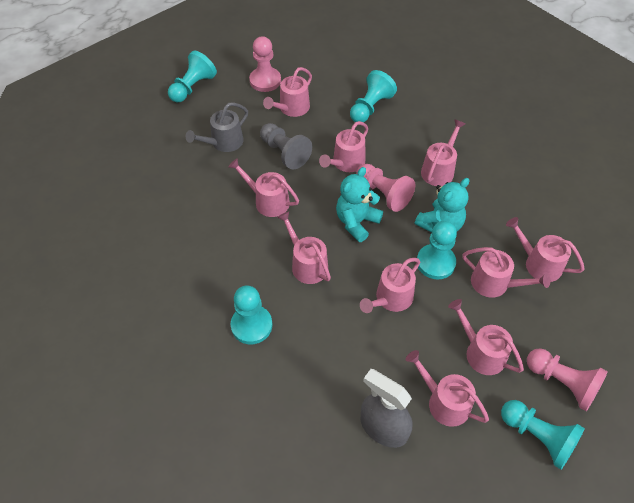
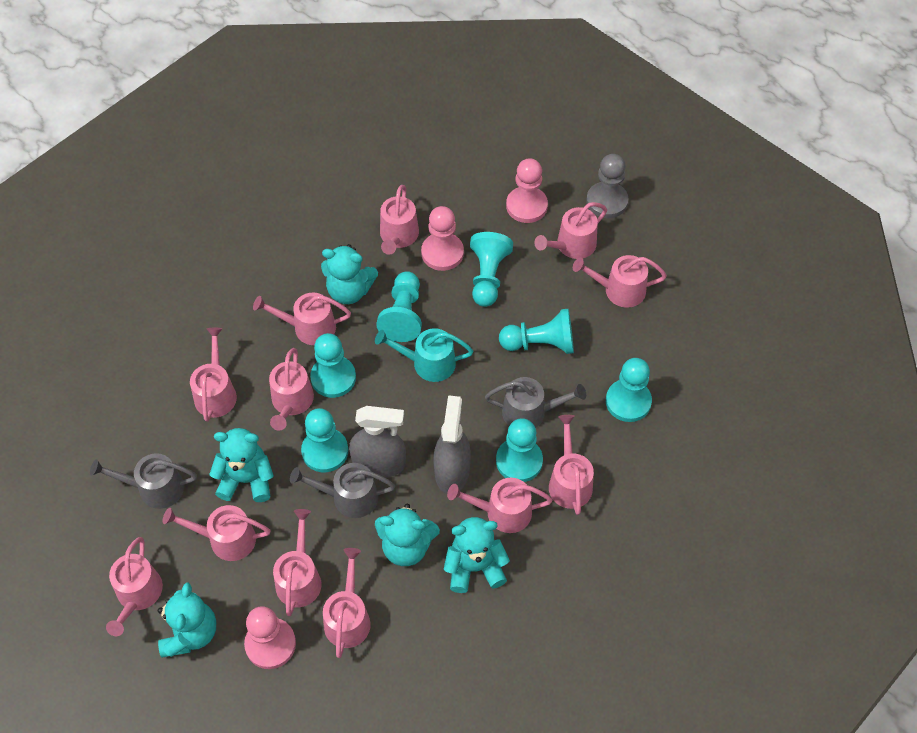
grey spray bottle: [361,369,413,448] = 1 -> [349,406,406,478] [433,395,471,494] = 2
grey watering can: [186,102,248,152] = 1 -> [90,453,197,509] [290,463,395,518] [485,377,586,428] = 3
pink watering can: [228,158,299,217] [263,67,312,117] [277,211,331,284] [319,121,368,172] [360,258,420,313] [405,350,489,427] [421,119,465,186] [448,299,524,375] [463,247,550,298] [506,217,584,282] = 10 -> [106,537,163,636] [163,505,271,561] [190,328,237,422] [253,292,351,345] [269,348,314,431] [273,509,322,616] [323,548,371,658] [380,185,419,255] [447,478,552,533] [534,202,607,259] [549,415,594,515] [573,255,667,308] = 12
turquoise pawn: [168,51,217,103] [231,286,272,344] [350,70,397,122] [417,221,457,279] [501,400,585,469] = 5 -> [301,408,348,472] [310,333,356,398] [376,271,422,342] [470,232,513,307] [496,418,543,482] [499,309,574,354] [606,358,652,422] = 7
turquoise teddy bear: [336,167,383,242] [415,178,469,233] = 2 -> [158,582,216,658] [209,428,274,502] [321,244,378,304] [375,504,440,566] [444,517,510,593] = 5
turquoise watering can: none = 0 -> [375,328,473,382] = 1

